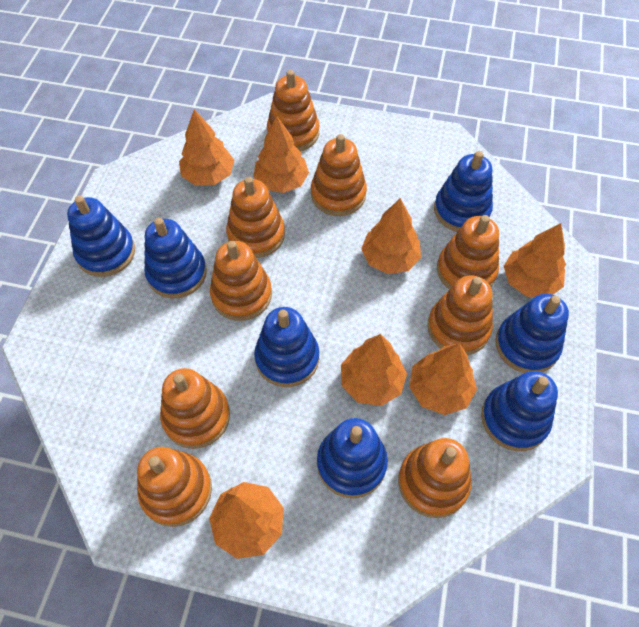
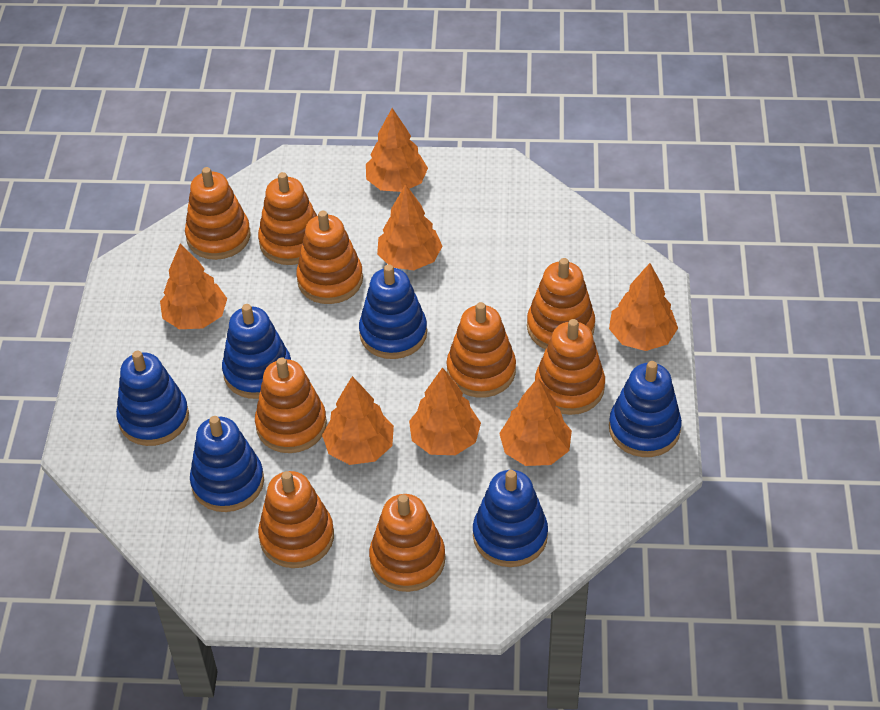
blue stacking toy: [67,196,135,277] [144,218,207,298] [254,307,319,387] [317,418,388,498] [434,151,493,232] [481,371,558,451] [495,294,569,373] = 7 -> [116,351,189,446] [190,416,264,512] [222,304,291,399] [359,264,427,359] [473,470,548,567] [609,361,682,457] = 6

